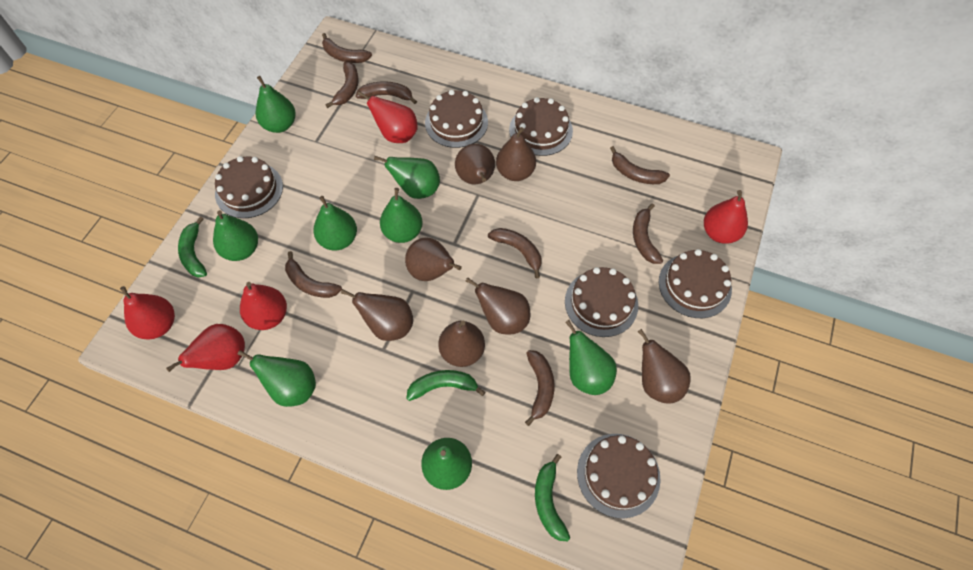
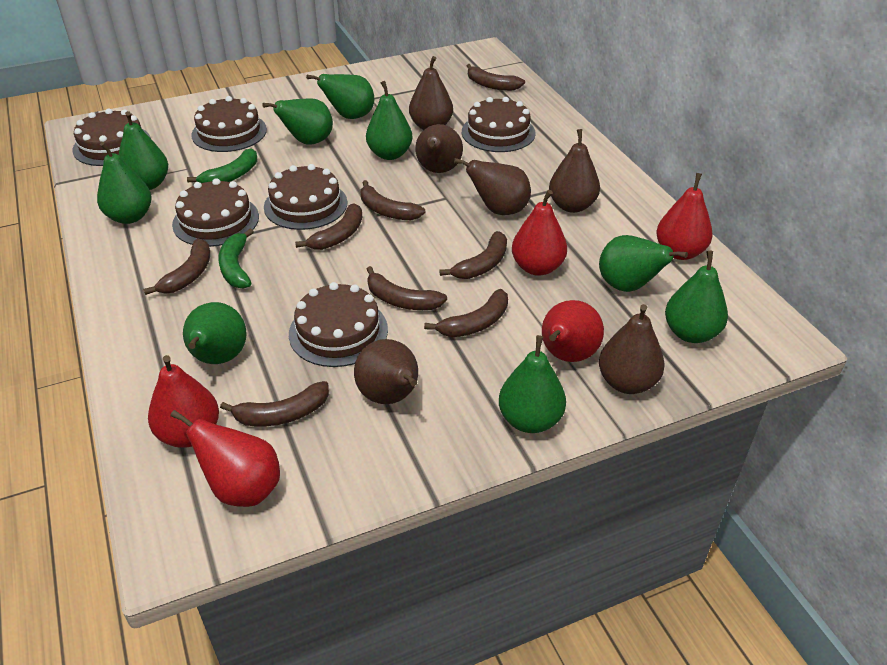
brown pear: [341,289,413,341] [405,237,462,281] [438,320,485,367] [455,144,495,184] [466,277,531,335] [496,127,536,181] [638,329,691,404] = 7 -> [354,339,418,404] [409,56,453,130] [415,124,463,173] [454,158,531,215] [549,129,600,213] [599,304,665,394] = 6
green banana: [178,216,207,278] [406,370,485,401] [535,454,570,541] = 3 -> [187,148,258,183] [218,228,254,288] = 2
green pear: [213,210,258,261] [237,350,316,407] [256,76,296,133] [313,196,357,250] [374,156,440,199] [380,188,423,243] [421,438,472,490] [565,320,617,395] = 8 -> [97,142,152,224] [119,111,168,190] [183,302,247,364] [262,98,333,144] [306,74,374,119] [366,81,412,160] [499,335,566,433] [599,235,688,292] [665,251,728,343] = 9

